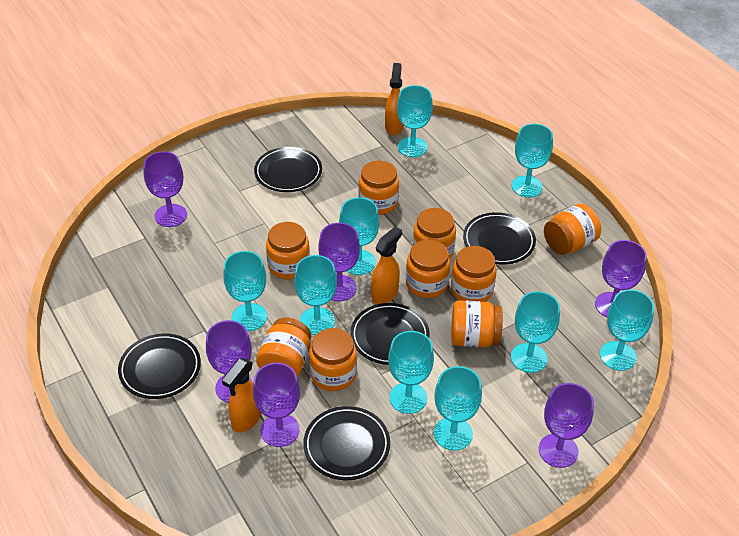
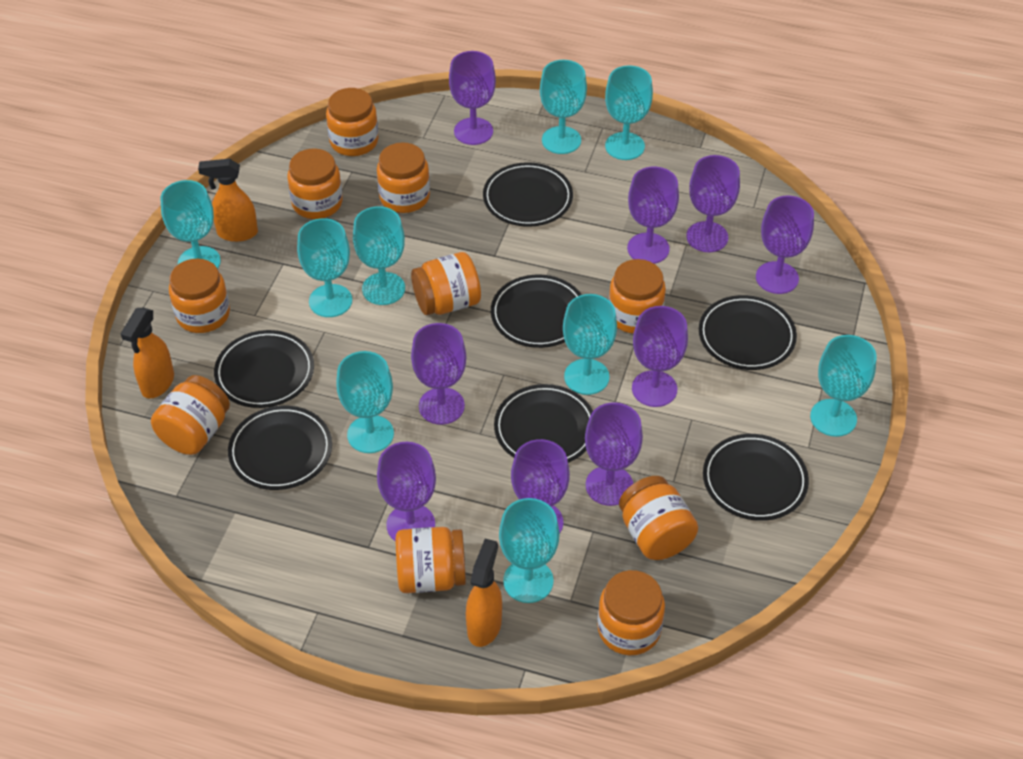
black plate: [118,333,201,399] [254,147,322,192] [303,406,390,480] [350,303,430,365] [463,212,536,264] = 5 -> [214,330,314,408] [228,406,332,490] [483,162,573,227] [491,275,582,348] [494,384,593,463] [699,295,797,370] [703,434,809,521] = 7
orange jar: [256,318,311,377] [266,222,310,279] [309,328,357,391] [358,161,399,215] [406,240,450,298] [413,208,456,258] [451,246,497,302] [451,300,503,347] [544,204,601,255] = 9 -> [151,375,230,455] [169,258,230,333] [287,148,343,219] [326,88,379,156] [377,142,430,213] [396,527,466,593] [411,252,481,315] [597,570,665,655] [609,259,666,334] [619,476,698,560] = 10
purple goblet: [143,151,187,227] [206,320,252,403] [253,363,300,447] [318,223,360,301] [539,383,594,468] [595,240,647,317] = 6 -> [377,442,436,542] [411,323,466,425] [449,51,496,145] [511,439,570,534] [585,402,643,506] [627,167,679,264] [632,306,688,407] [686,155,740,252] [756,196,814,294] = 9

